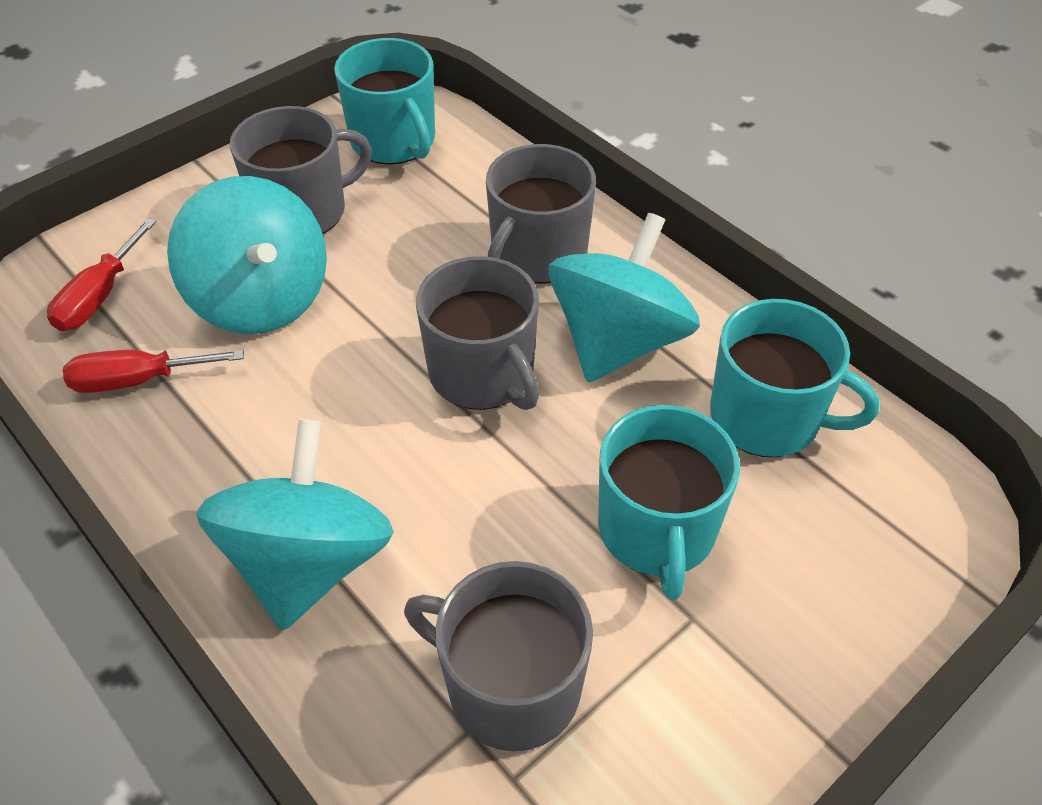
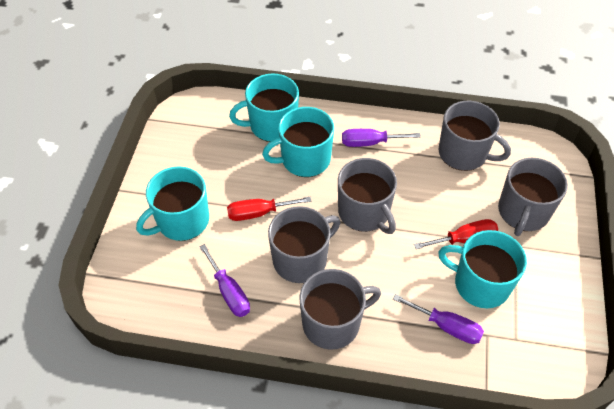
grey mug: [230,106,372,234] [404,561,593,751] [416,256,539,410] [486,144,596,284] = 4 -> [268,206,340,283] [299,269,381,350] [338,158,397,234] [438,101,511,171] [498,158,568,236] = 5
purple screwdriver: none = 0 -> [200,244,250,317] [342,129,421,147] [393,294,484,344] = 3
turquoise mug: [334,38,435,164] [598,405,740,600] [710,299,880,457] = 3 -> [136,166,209,241] [229,74,299,142] [262,107,334,177] [438,230,527,308] = 4
turquoise spinning top: [167,176,327,334] [196,419,394,631] [549,213,700,382] = 3 -> none = 0

